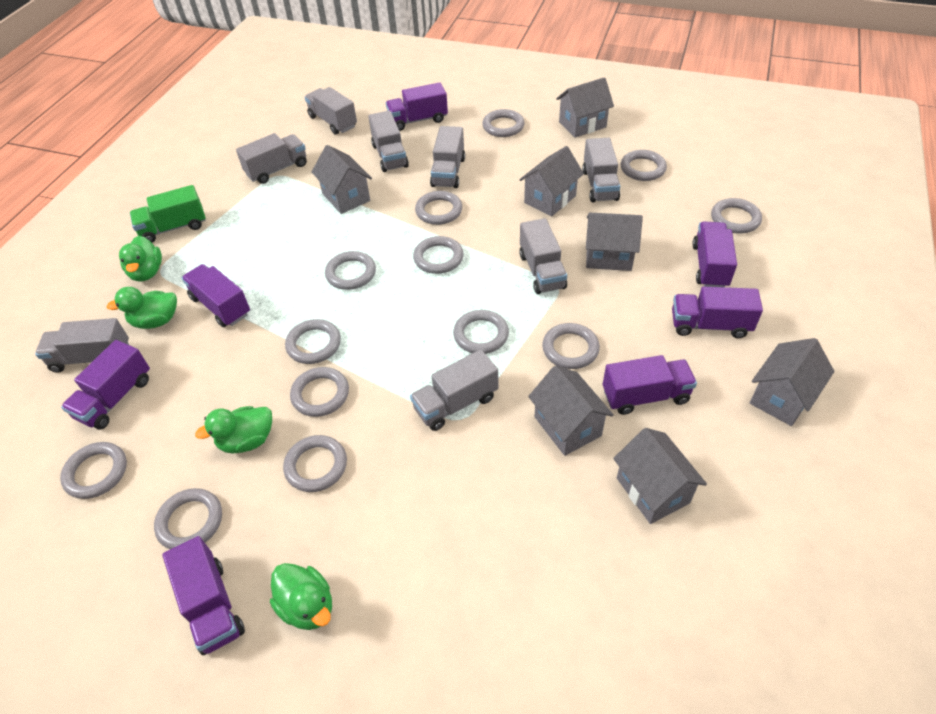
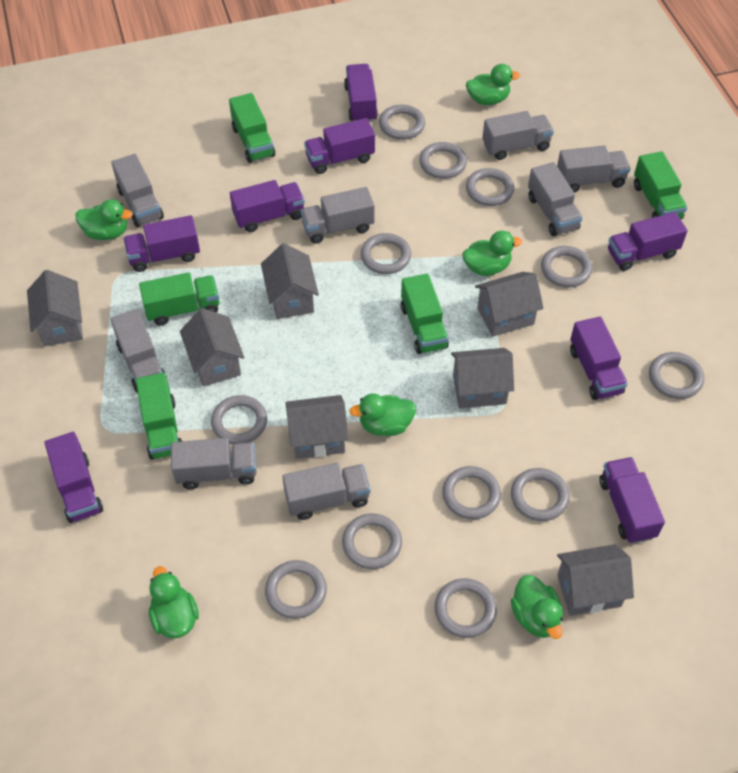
green duck: [107,287,177,329] [119,236,162,281] [195,406,272,454] [270,563,332,630] = 4 -> [75,199,133,240] [149,566,199,639] [349,394,416,436] [462,231,522,276] [466,64,520,105] [511,575,563,639] = 6
green truck: [130,185,206,242] = 1 -> [136,373,182,460] [139,272,219,326] [229,93,275,163] [401,274,449,354] [634,151,687,219] = 5
grey ring: [60,442,127,499] [154,488,222,549] [283,435,347,492] [285,319,341,364] [290,367,349,417] [325,251,376,290] [413,236,464,274] [415,191,462,225] [453,310,509,354] [482,109,525,137] [542,323,600,369] [620,150,667,181] [711,198,762,234] = 13 -> [211,395,267,444] [265,560,327,619] [342,513,402,569] [361,233,411,274] [379,104,425,140] [419,142,467,179] [435,578,497,638] [442,466,501,519] [466,168,514,206] [511,468,570,521] [541,246,592,287] [649,352,704,399] = 12
purple truck: [61,340,150,429] [162,536,245,655] [182,264,250,327] [386,82,448,131] [603,355,697,415] [672,287,763,338] [692,221,737,287] = 7 -> [44,432,103,523] [123,215,200,272] [230,180,305,232] [304,118,375,174] [344,64,378,122] [570,317,628,400] [599,457,665,544] [608,212,688,271] = 8

